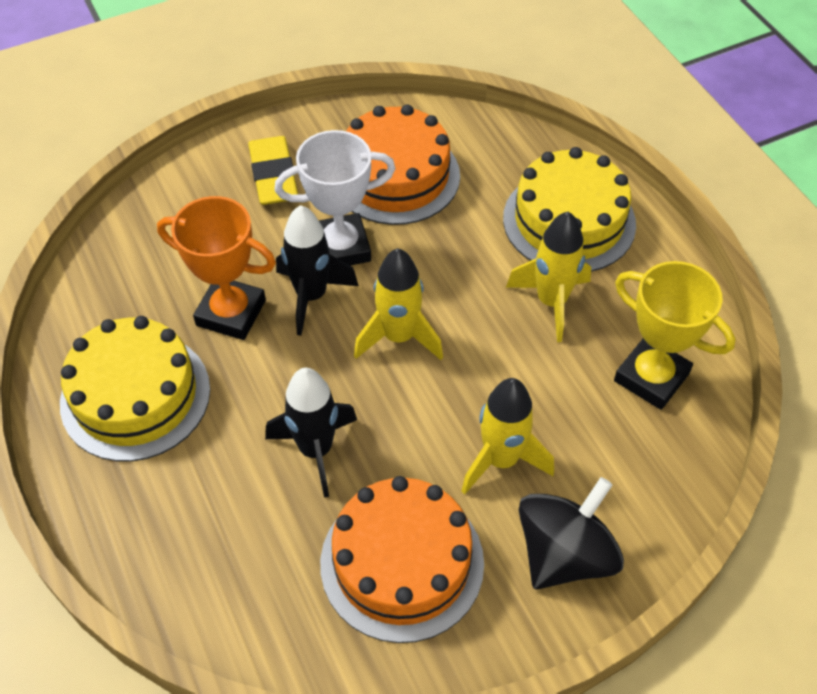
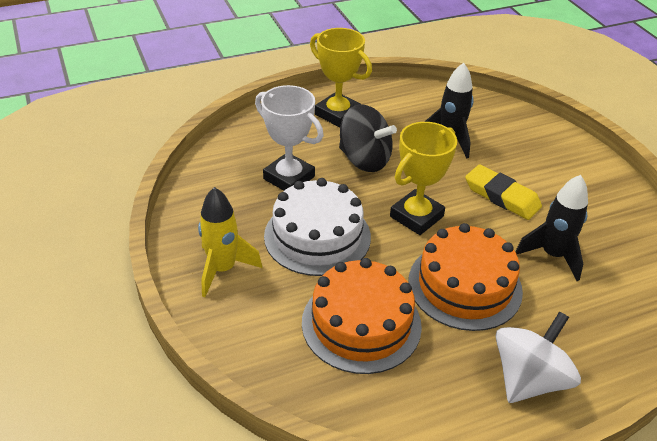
orange trophy: [157,196,276,340] = 1 -> none = 0
white cake: none = 0 -> [264,178,371,276] = 1
white spinning top: none = 0 -> [495,311,581,403] = 1
yellow cake: [60,316,210,462] [503,147,636,272] = 2 -> none = 0
yellow rocket: [354,248,443,360] [461,378,554,494] [506,212,591,342] = 3 -> [198,187,262,297] = 1
yellow trophy: [614,261,736,410] = 1 -> [310,28,372,127] [390,122,457,235] = 2

